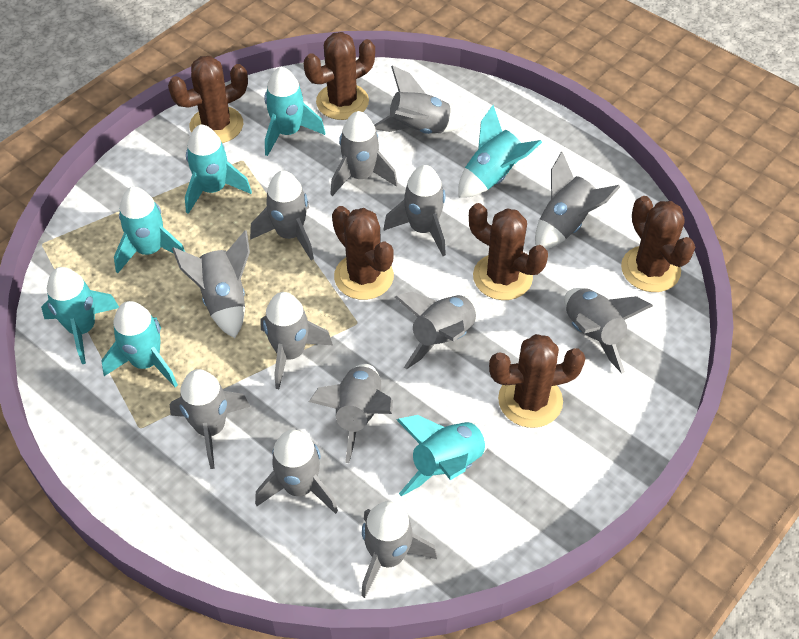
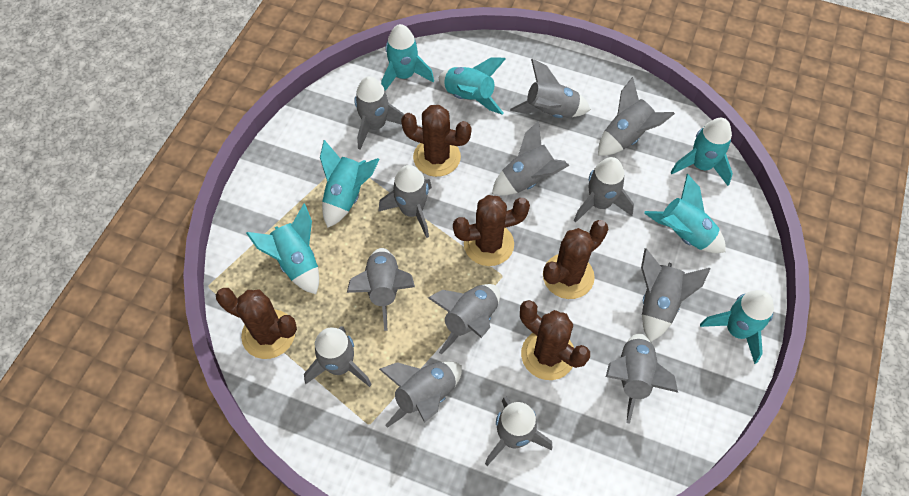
brown cactus: [168,56,248,143] [304,32,375,120] [332,206,394,300] [469,203,548,300] [489,334,586,428] [621,196,695,292] = 6 -> [216,288,297,359] [401,105,471,177] [453,195,530,266] [520,300,590,380] [543,220,608,299] = 5

